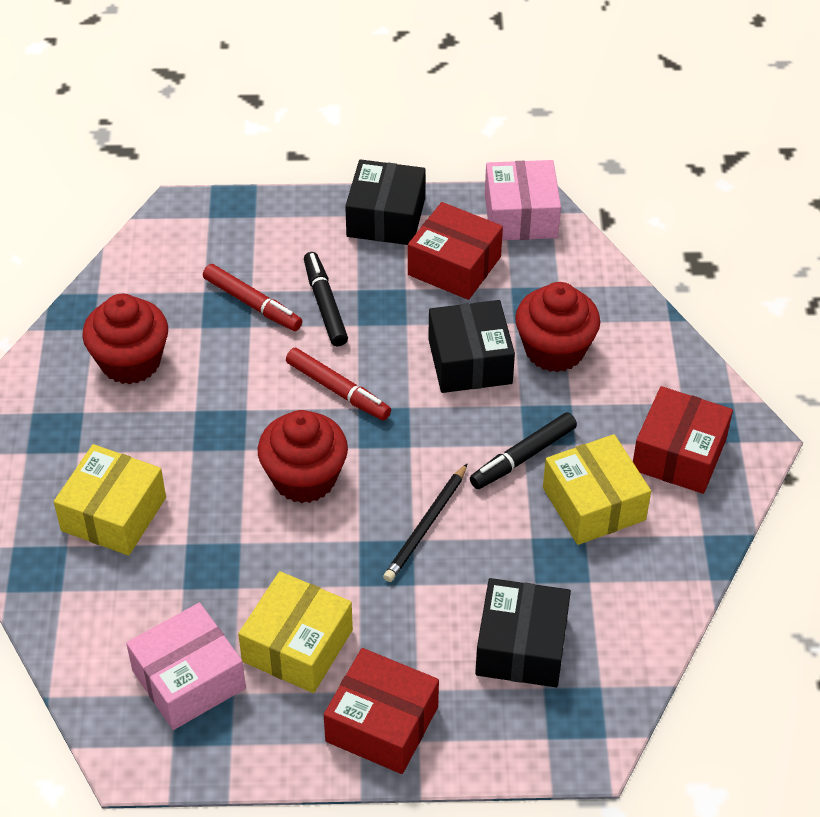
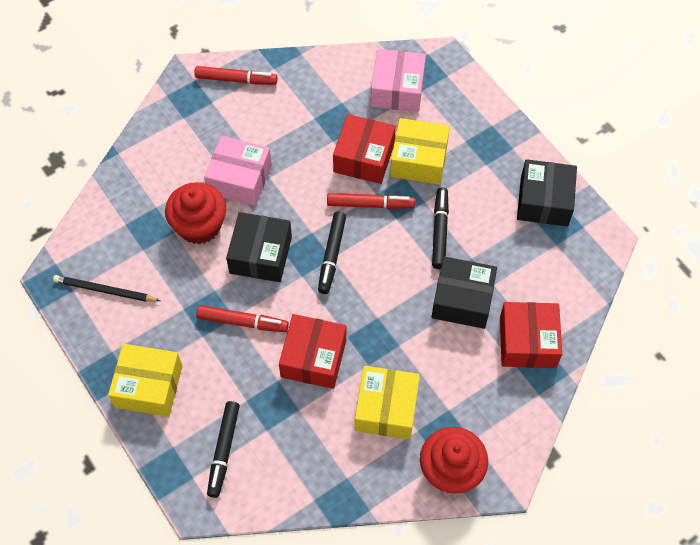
black marker: [304,252,348,346] [470,412,577,489] = 2 -> [207,401,240,498] [318,212,346,294] [432,187,449,269] = 3
red cupcake: [82,294,168,384] [258,410,348,503] [515,282,600,372] = 3 -> [165,182,226,244] [420,427,488,494] = 2
red marker: [203,264,302,331] [286,348,391,421] = 2 -> [194,66,277,85] [196,305,289,332] [327,193,415,209] = 3

